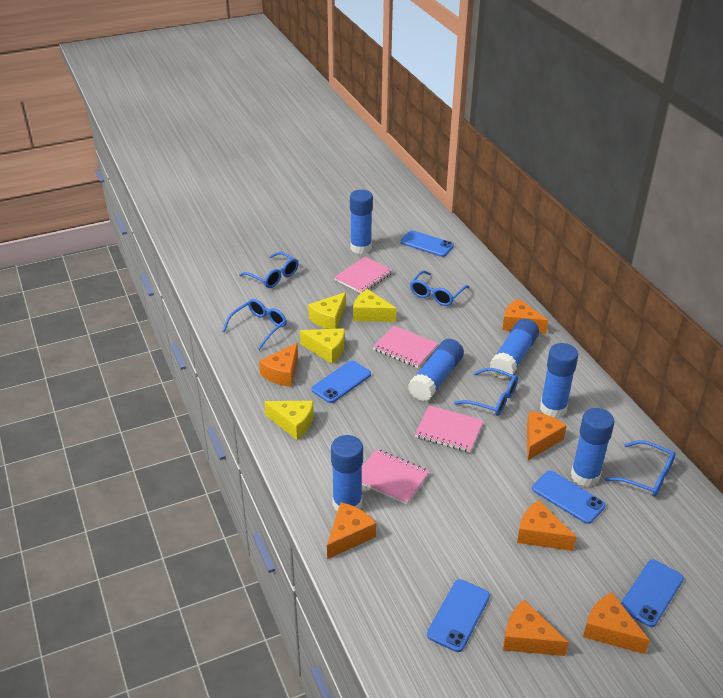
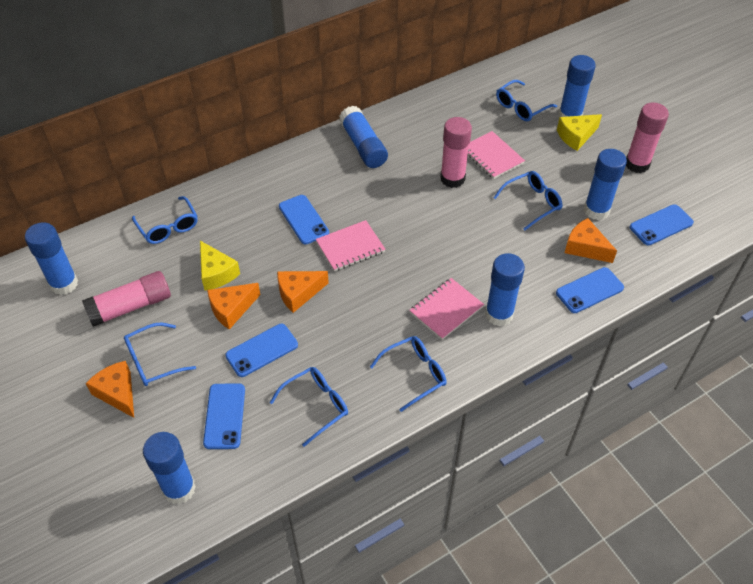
blue glasses: [223,299,287,350] [239,252,298,288] [410,270,469,306] [454,368,518,416] [605,440,676,497] = 5 -> [124,323,196,386] [132,196,198,244] [270,367,348,447] [370,336,446,412] [494,171,562,230] [496,80,557,121] = 6
orange cheese: [259,343,298,387] [327,502,376,559] [502,298,548,334] [503,600,569,656] [517,500,576,551] [527,411,567,460] [583,592,650,654] = 7 -> [85,361,134,418] [207,283,260,330] [277,271,329,313] [564,218,617,263] = 4
pink glue stick: none = 0 -> [82,271,171,327] [440,117,472,188] [626,102,669,173] = 3
pink notebook: [334,257,393,293] [362,449,429,504] [373,326,439,368] [415,405,484,453] = 4 -> [316,220,386,271] [409,278,484,340] [468,131,525,179] = 3
yellow cheese: [264,401,314,440] [300,328,345,364] [308,292,346,329] [353,289,397,322] = 4 -> [200,241,240,291] [557,114,602,151] = 2

